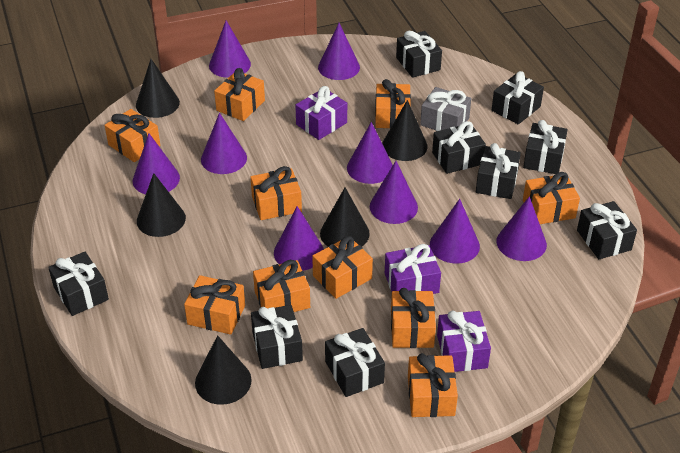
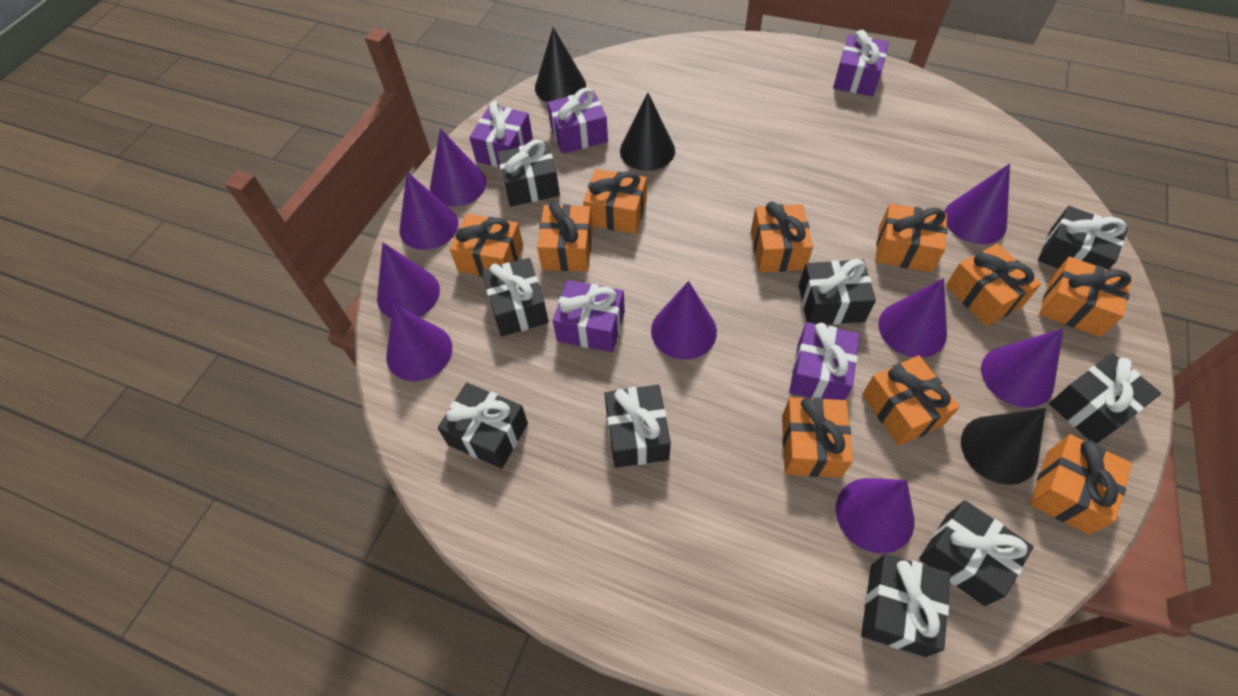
black cone: [136,59,180,118] [137,173,186,237] [195,335,252,405] [320,188,370,247] [382,100,428,161] = 5 -> [535,27,586,102] [620,93,675,171] [961,408,1046,485] = 3
grey gift: [420,87,471,131] = 1 -> none = 0
purple gift: [295,86,347,140] [385,244,441,294] [437,311,491,372] = 3 -> [469,101,533,167] [547,88,608,154] [553,280,625,352] [789,322,860,400] [833,30,889,96] = 5

